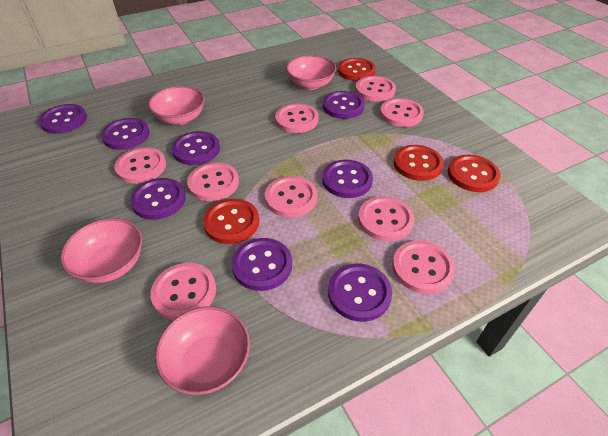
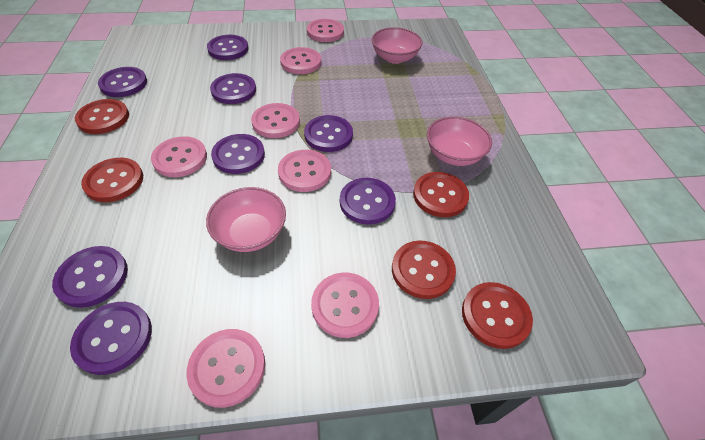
pink bowl: [60,218,142,283] [148,86,205,125] [155,306,250,395] [286,55,336,90] = 4 -> [206,187,286,252] [372,27,423,64] [427,117,492,166] = 3
pink button: [114,147,166,184] [151,263,216,320] [187,162,239,201] [265,176,317,217] [275,103,319,133] [355,76,396,102] [358,196,414,241] [380,98,424,127] [392,240,455,294] = 9 -> [151,136,207,177] [186,329,265,408] [251,103,300,138] [278,150,331,192] [280,47,321,74] [307,19,344,42] [311,273,379,338] = 7
red button: [203,199,259,244] [338,58,376,81] [394,145,444,181] [448,155,501,192] = 4 -> [75,99,129,134] [81,158,143,202] [392,240,456,299] [413,172,469,217] [462,282,533,349] = 5

